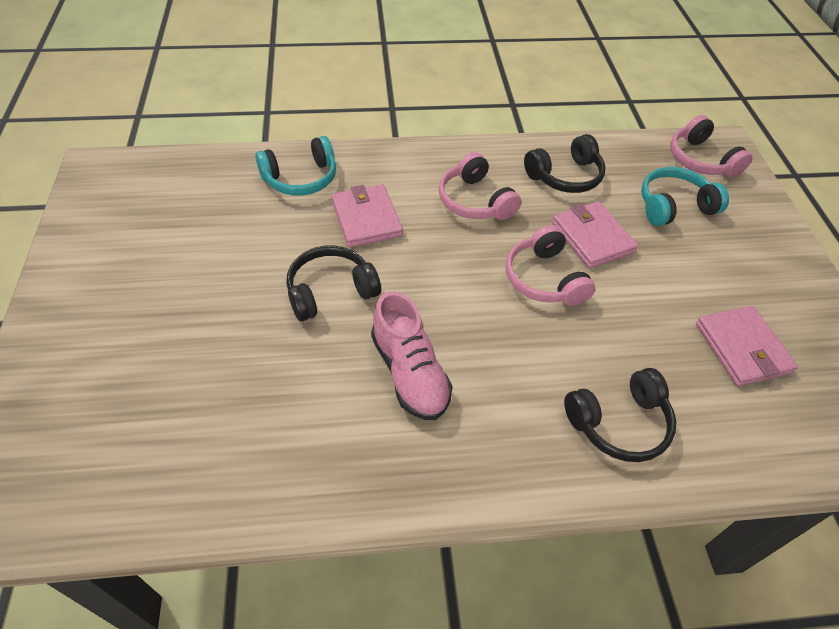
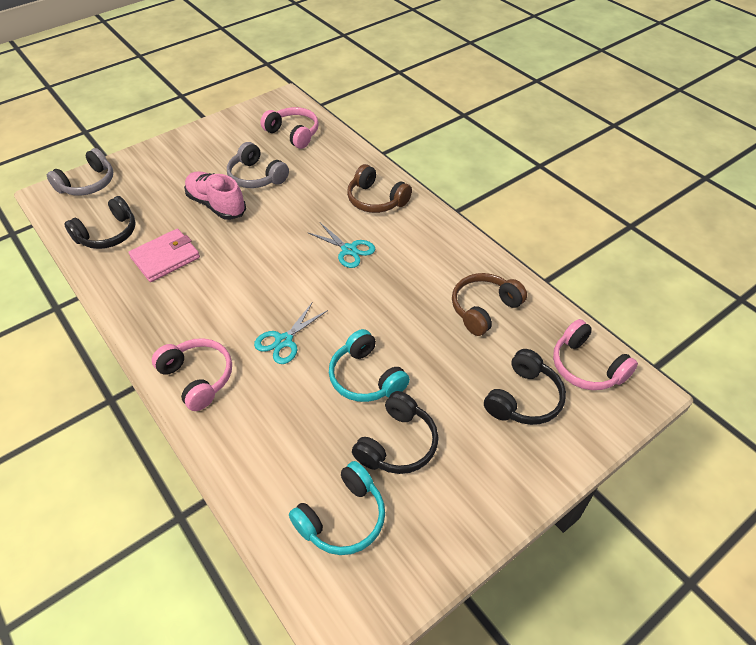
brown headphones: none = 0 -> [347,164,412,213] [452,273,527,336] = 2
grey headphones: none = 0 -> [47,148,113,196] [227,142,289,188] = 2
pink wallet: [331,184,403,247] [552,201,638,268] [696,306,798,386] = 3 -> [128,229,200,282] = 1
turquoise scissors: none = 0 -> [254,302,328,364] [307,223,375,268] = 2

